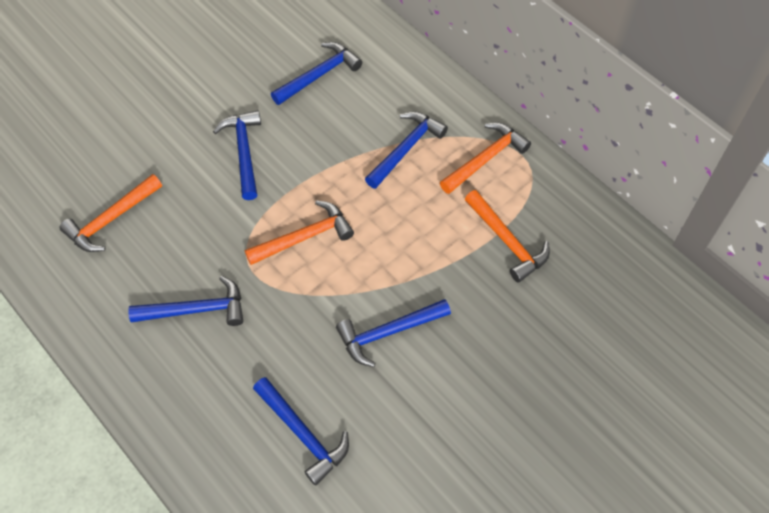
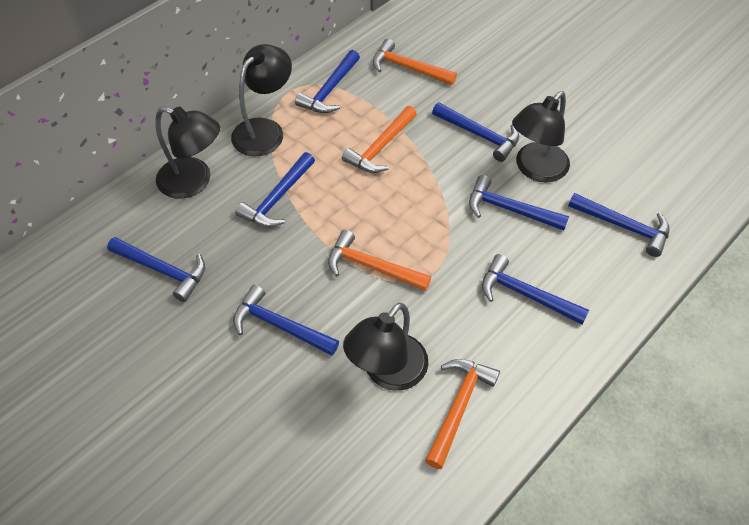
black lamp: none = 0 -> [155,106,220,199] [231,44,292,156] [343,303,428,391] [512,91,570,183] = 4
blue hammer: [128,276,243,326] [213,110,261,200] [253,377,349,486] [271,42,362,105] [336,299,451,367] [365,111,448,189] = 6 -> [107,237,205,302] [233,285,339,356] [235,152,315,228] [295,50,360,113] [432,102,519,162] [469,175,569,231] [482,254,589,324] [568,193,670,257] = 8

